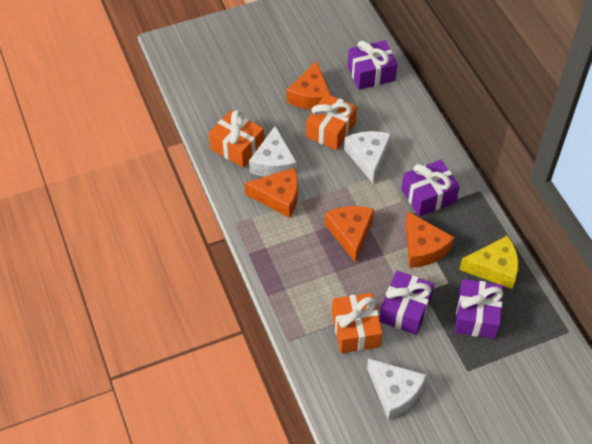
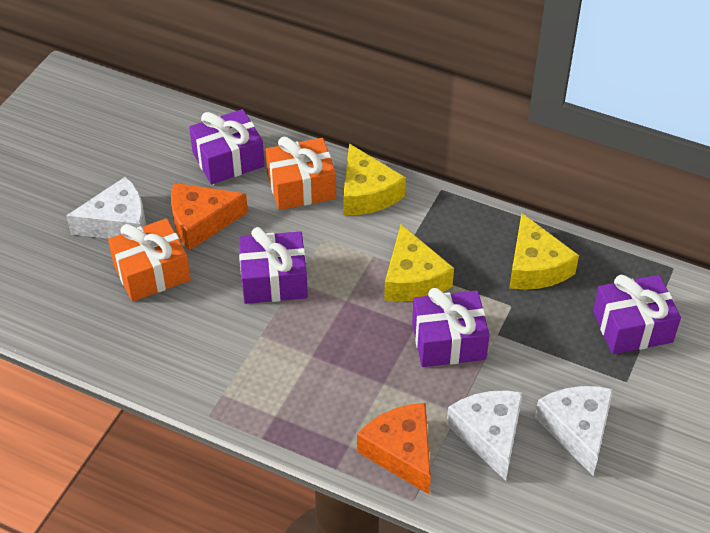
orange cheese: [245,168,298,218] [286,61,331,110] [325,206,374,262] [406,211,454,268] = 4 -> [171,183,248,250] [357,403,431,494] = 2
orange gift: [209,110,264,167] [306,94,357,150] [332,293,382,353] = 3 -> [108,218,191,302] [266,137,336,210] = 2
yellow cheese: [459,236,518,289] = 1 -> [343,143,406,215] [384,224,454,302] [509,213,579,290] = 3

